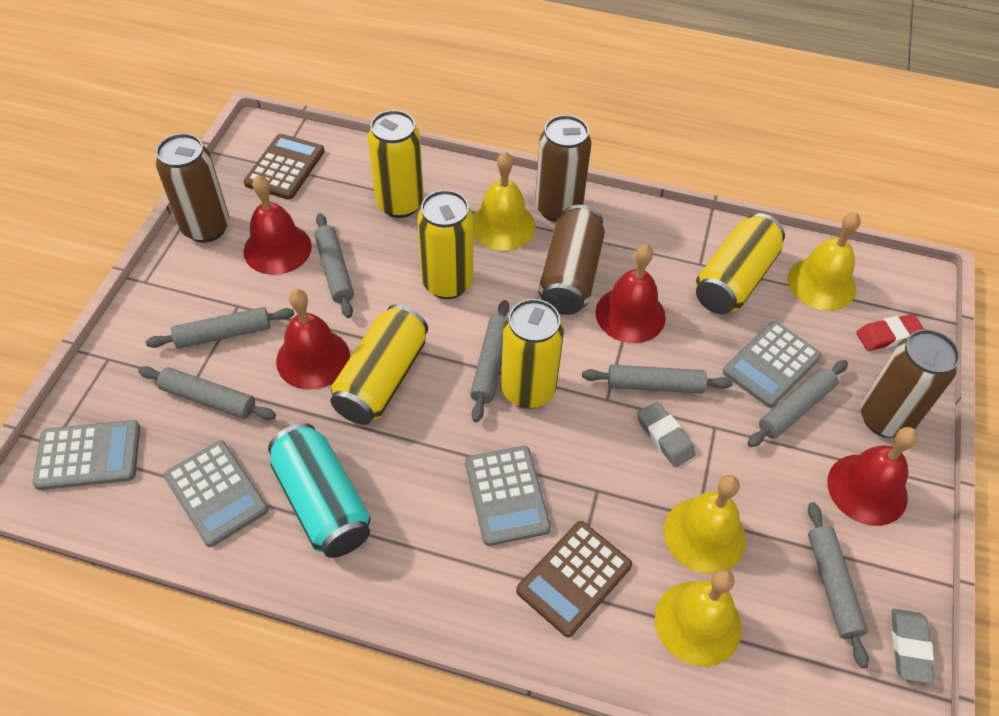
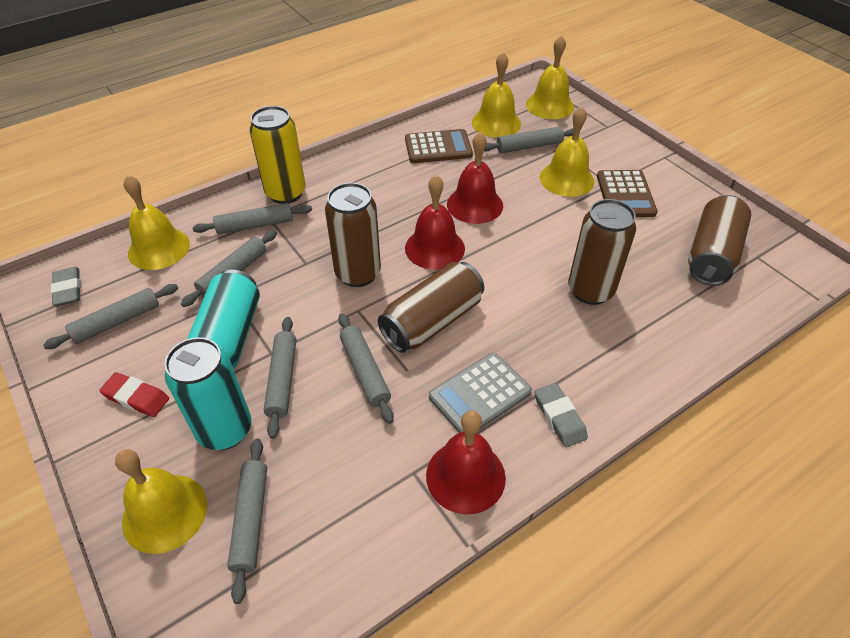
grey calculator: [32,420,140,490] [164,441,268,547] [465,446,551,546] [723,321,822,408] = 4 -> [429,353,532,433] = 1
red bell: [243,175,312,275] [276,289,350,390] [595,244,666,343] [828,427,918,526] = 4 -> [405,175,465,270] [426,410,506,514] [447,131,503,224] = 3
turquoise can: [268,423,371,558] = 1 -> [164,337,251,450] [187,270,260,369] = 2
yellow bell: [473,151,536,251] [655,569,742,667] [664,475,746,574] [788,212,861,311] = 4 -> [115,449,207,554] [124,175,190,270] [472,52,521,138] [526,35,574,119] [540,106,594,197] = 5
yellow can: [331,304,428,425] [368,110,424,218] [417,190,473,299] [501,299,564,409] [696,213,785,314] = 5 -> [250,106,306,204] = 1

